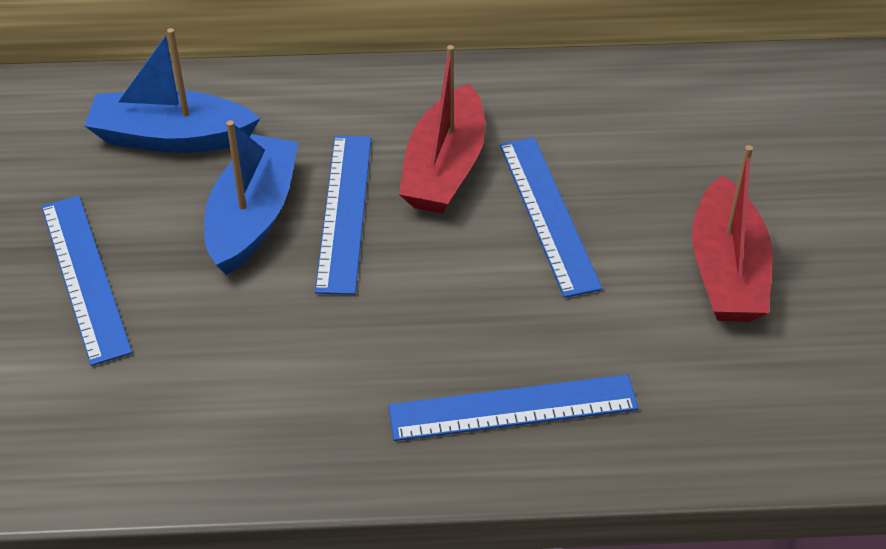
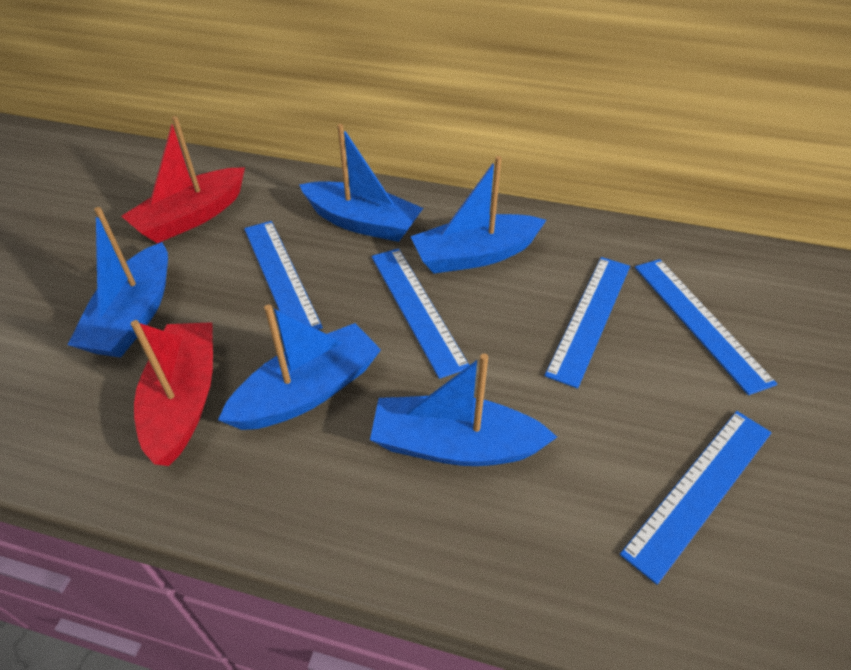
blue boat: [84,28,260,153] [204,120,299,275] = 2 -> [68,207,168,358] [218,304,381,430] [299,124,423,242] [370,354,557,466] [410,156,546,273] = 5
blue ruler: [41,196,132,366] [315,136,371,295] [388,374,639,441] [500,137,603,298] = 4 -> [244,221,323,330] [371,248,469,379] [544,257,630,389] [620,411,772,585] [635,259,777,395] = 5

